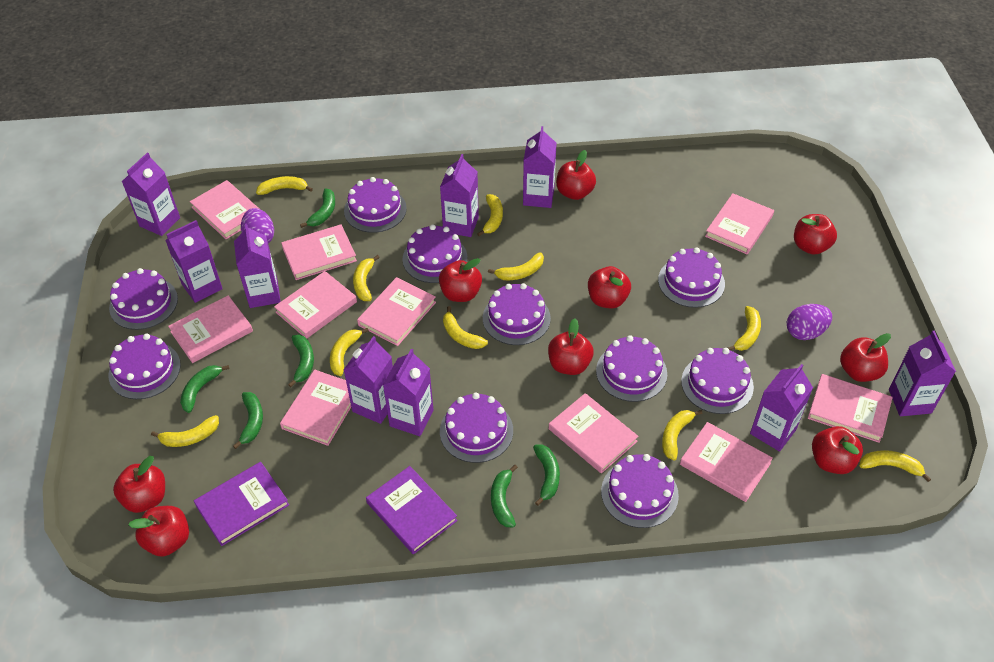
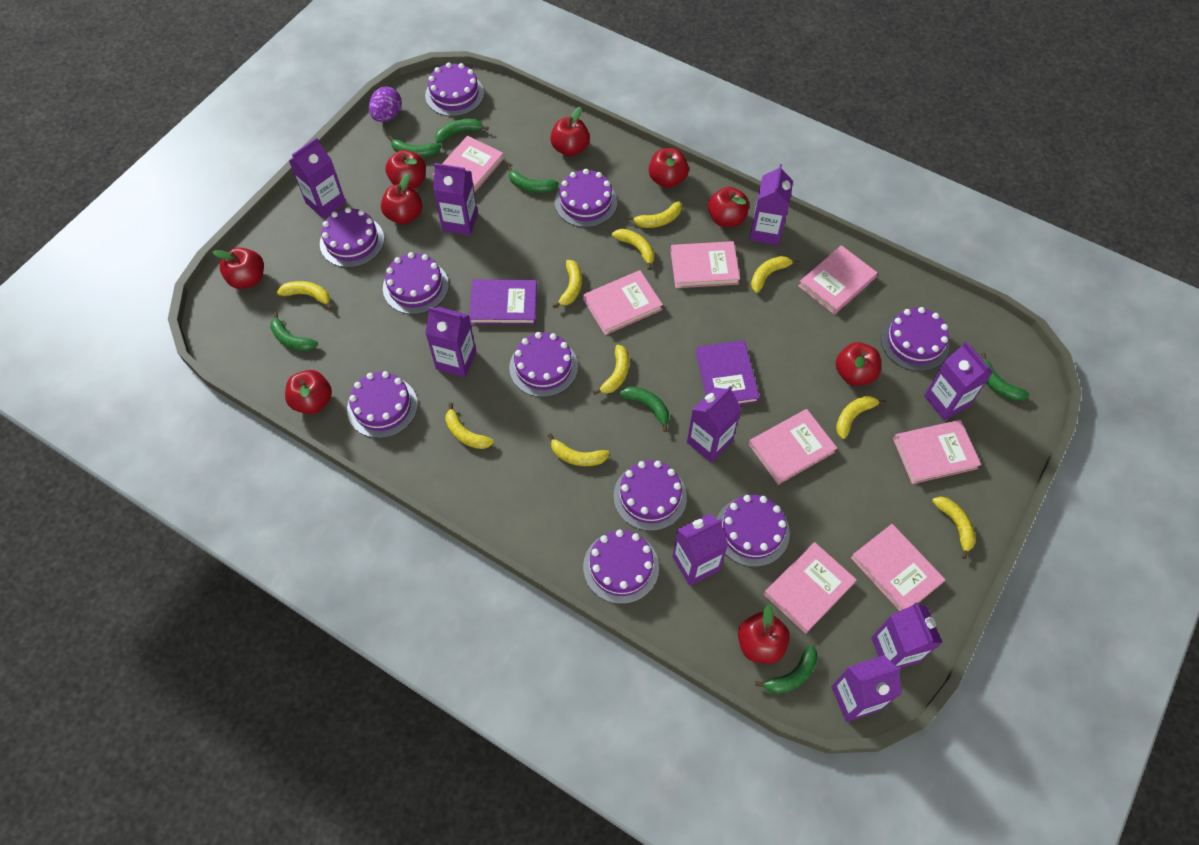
green banana: [180,365,230,413] [233,392,263,449] [288,335,314,387] [300,188,335,228] [491,465,518,528] [533,445,560,506] = 6 -> [270,312,318,351] [388,135,441,158] [435,119,489,143] [507,166,559,193] [620,386,669,432] [755,645,818,694] [981,352,1029,401] = 7
pink book: [168,295,253,363] [190,180,259,239] [274,271,357,339] [280,370,351,446] [281,224,357,280] [357,277,436,346] [549,393,638,474] [680,422,773,502] [705,193,774,254] [808,374,893,443] = 10 -> [433,136,504,193] [583,270,663,335] [671,241,740,288] [749,409,837,485] [764,542,857,634] [798,245,878,314] [851,524,945,611] [893,420,981,484] = 8
purple egg: [241,208,274,243] [787,304,832,340] = 2 -> [369,86,402,122] = 1

